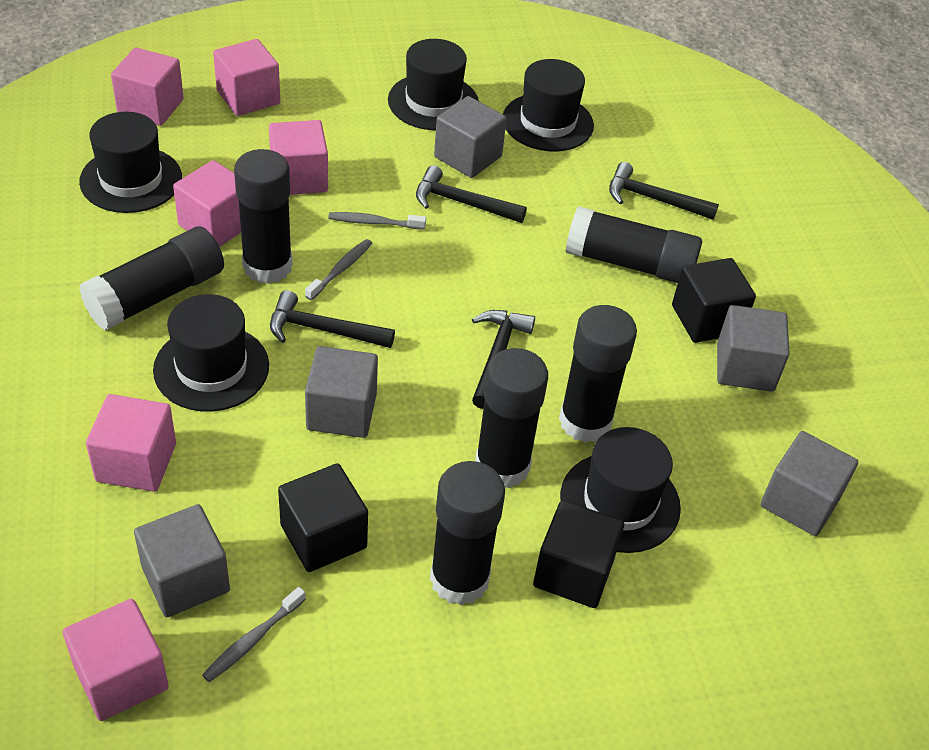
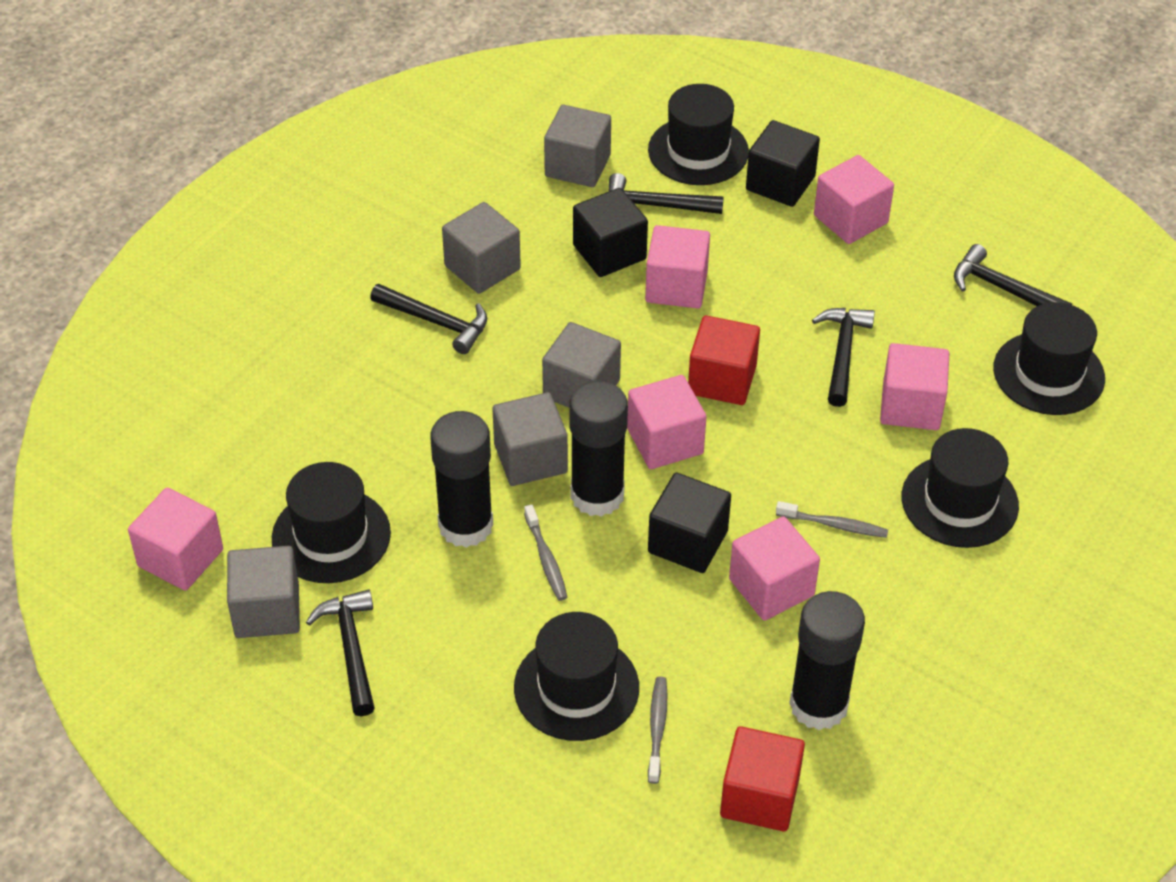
black glue stick: [79,226,224,331] [234,149,292,284] [430,461,505,605] [475,348,548,488] [559,305,637,443] [565,206,702,283] = 6 -> [430,411,493,548] [569,381,628,516] [789,591,865,730] = 3
black hammer: [270,290,395,348] [416,165,527,223] [472,310,535,409] [609,162,719,220] = 4 -> [306,589,375,716] [370,284,487,354] [609,173,724,214] [812,308,875,407] [954,244,1072,306] = 5
red cube: none = 0 -> [688,315,760,405] [720,726,805,832] = 2

